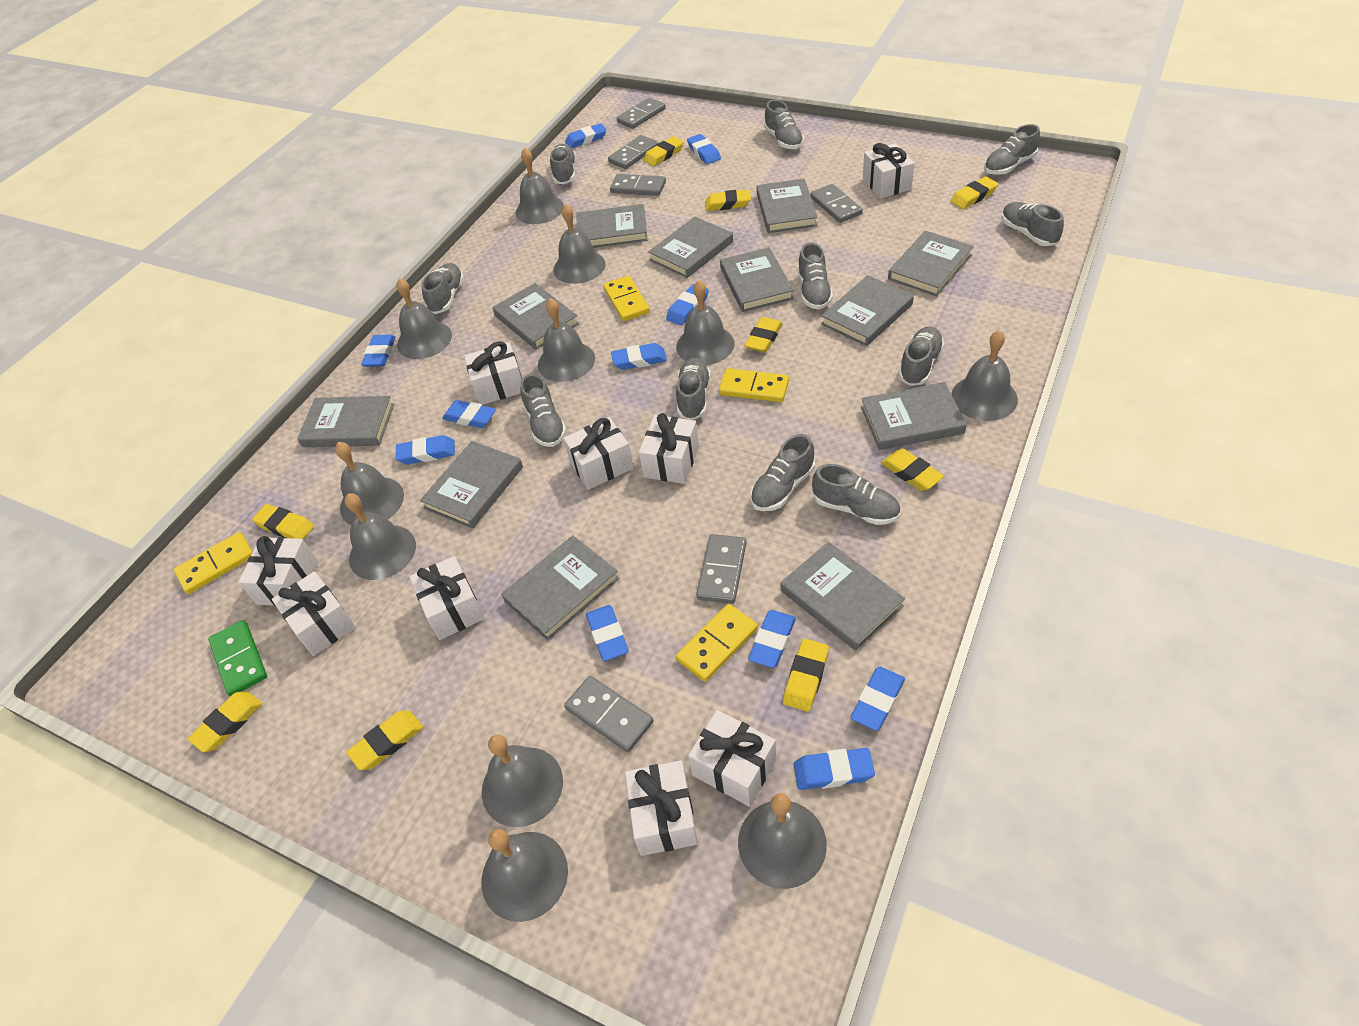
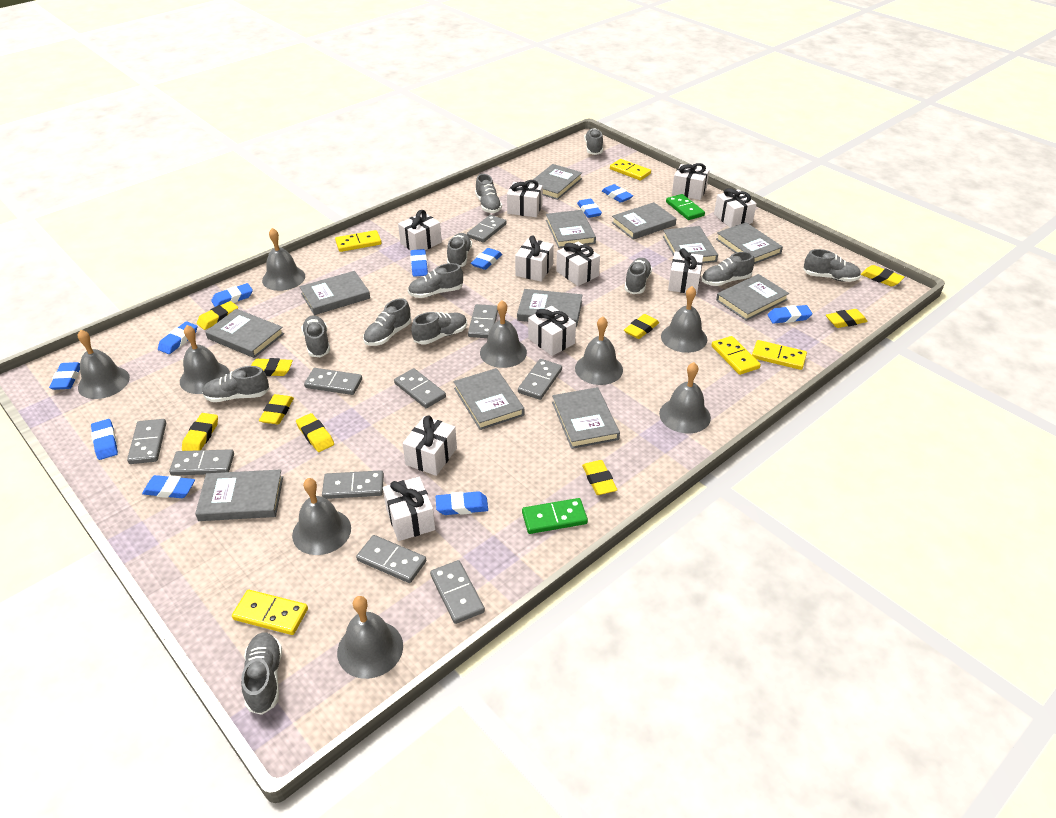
green domino: [208,620,267,696] = 1 -> [522,498,588,534] [666,194,705,220] = 2
grey bell: [335,442,404,525] [344,493,416,580] [396,278,452,359] [482,735,563,827] [482,829,568,922] [516,148,564,224] [538,298,595,382] [553,204,605,284] [676,280,735,365] [738,793,827,889] [951,330,1018,421] = 11 -> [78,330,130,399] [180,325,230,394] [262,228,305,291] [292,478,351,555] [337,596,403,679] [480,300,527,368] [575,317,623,385] [659,362,711,433] [661,286,707,353] = 9
grey domino: [564,676,654,752] [608,135,658,169] [610,174,666,196] [616,97,666,129] [696,534,746,604] [810,184,863,223] = 6 -> [127,419,166,464] [169,449,234,476] [304,368,362,395] [322,470,384,499] [356,535,426,583] [394,368,446,408] [430,560,485,624] [467,215,507,243] [468,304,498,338] [518,359,562,400] = 10
grey shoe: [421,263,464,314] [520,374,567,447] [550,144,576,184] [676,358,711,420] [750,434,815,511] [764,100,804,149] [798,243,833,310] [812,464,900,525] [899,326,944,386] [984,124,1040,175] [1001,202,1064,246] = 11 -> [202,366,269,402] [241,632,282,715] [301,315,330,357] [363,298,411,346] [408,263,463,298] [411,312,467,345] [447,233,472,267] [475,174,502,213] [584,128,603,155] [624,258,652,294] [702,252,755,286] [803,249,861,282] = 12
white gift: [238,536,318,606] [272,571,356,656] [410,556,484,640] [464,341,522,405] [563,417,634,490] [625,760,698,856] [639,413,699,484] [688,710,776,807] [863,143,914,199] = 9 -> [383,477,436,541] [398,210,442,250] [402,416,457,476] [507,180,543,217] [515,236,554,282] [528,306,576,356] [556,242,600,286] [668,248,703,294] [672,163,710,200] [714,188,757,228] = 10
yellow domino: [174,532,253,594] [603,276,650,321] [676,604,758,682] [719,368,789,402] = 4 -> [232,590,308,635] [335,230,382,252] [610,159,651,180] [712,336,761,375] [752,340,807,370] = 5

